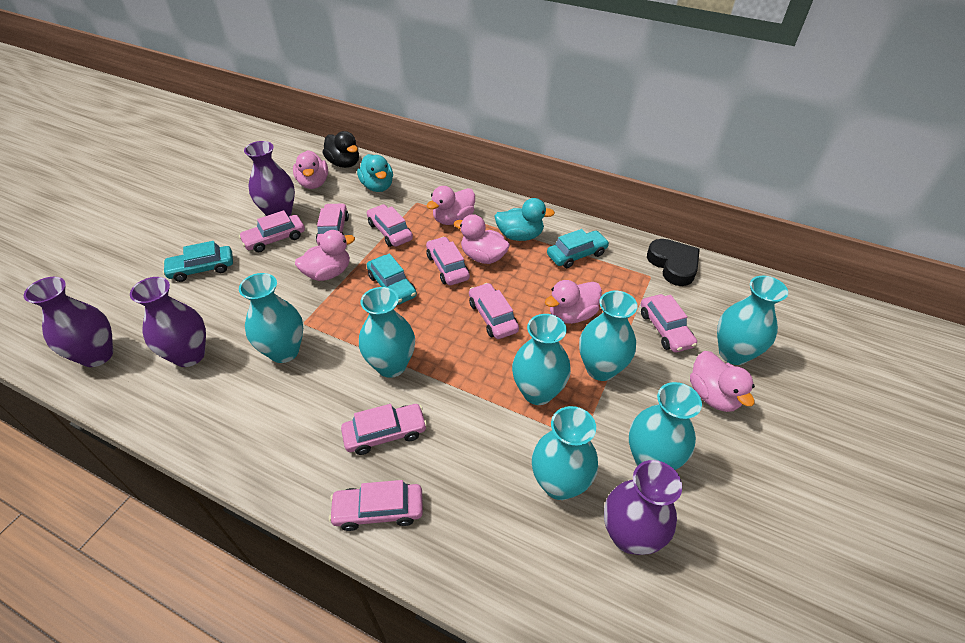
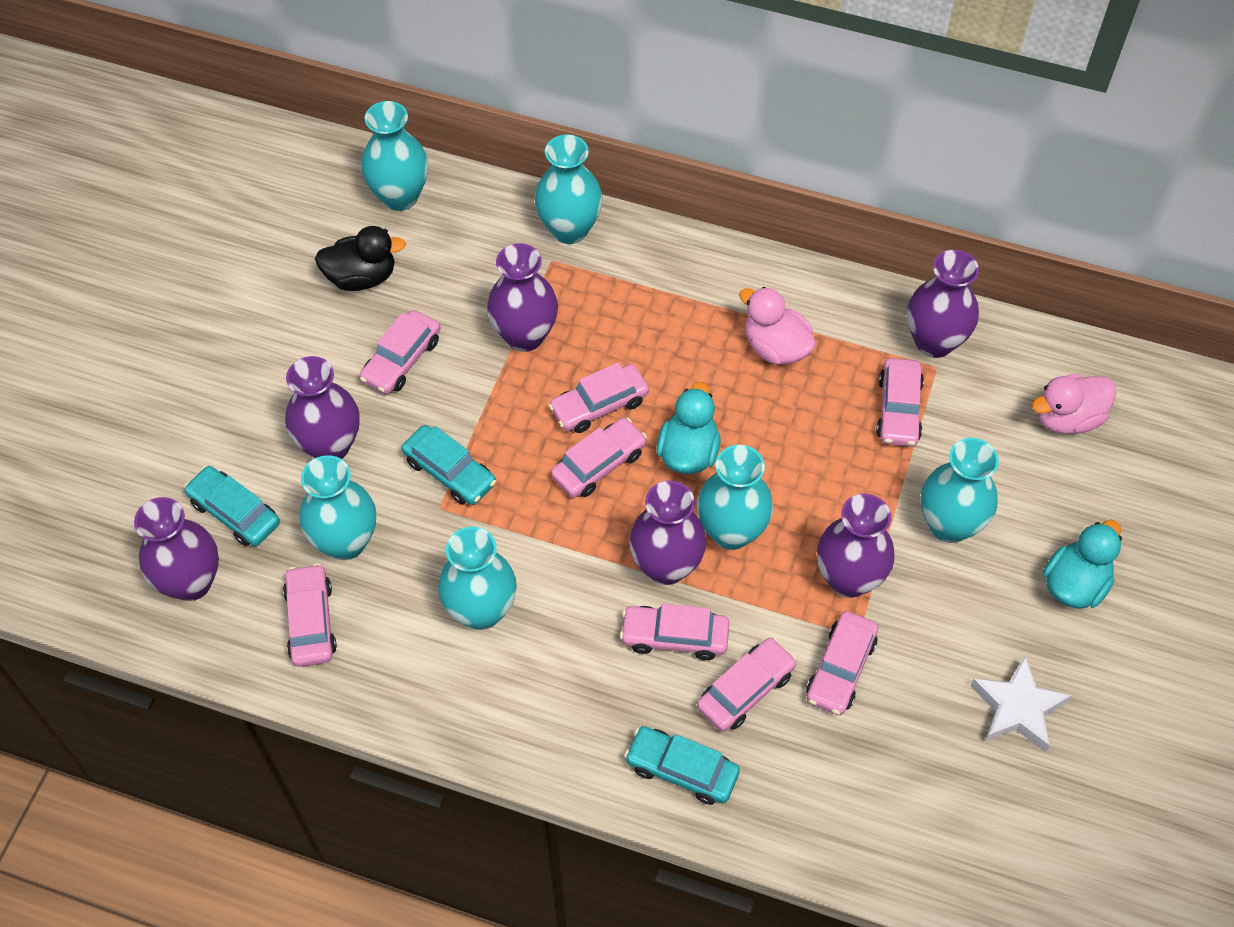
black heart: [647,239,700,286] = 1 -> none = 0
pink duck: [293,150,328,189] [295,230,355,281] [426,186,475,225] [454,214,510,264] [545,280,602,324] [690,351,755,412] = 6 -> [739,287,816,365] [1032,374,1116,434] = 2
purple vase: [24,277,113,367] [130,277,206,367] [244,141,295,216] [604,460,682,555] = 4 -> [134,497,219,601] [285,356,360,459] [487,243,558,352] [629,481,706,585] [817,494,894,598] [907,250,979,358] = 6
turquoise vase: [239,273,303,363] [359,287,415,378] [512,314,571,405] [532,406,598,500] [579,291,638,381] [629,382,702,470] [717,276,788,365] = 7 -> [299,455,376,560] [361,101,428,211] [438,527,517,630] [535,135,603,244] [697,445,773,550] [921,438,999,543] = 6
white star: none = 0 -> [970,655,1072,752] = 1

